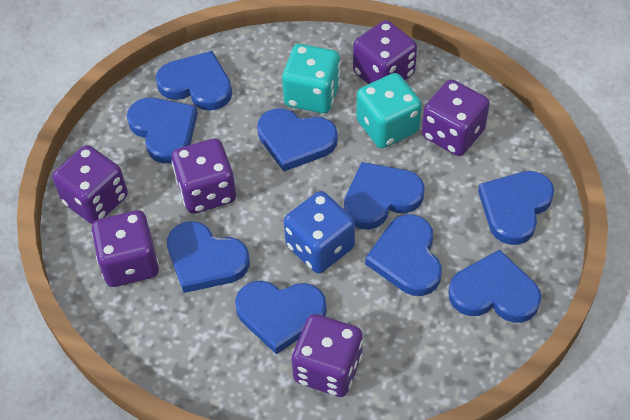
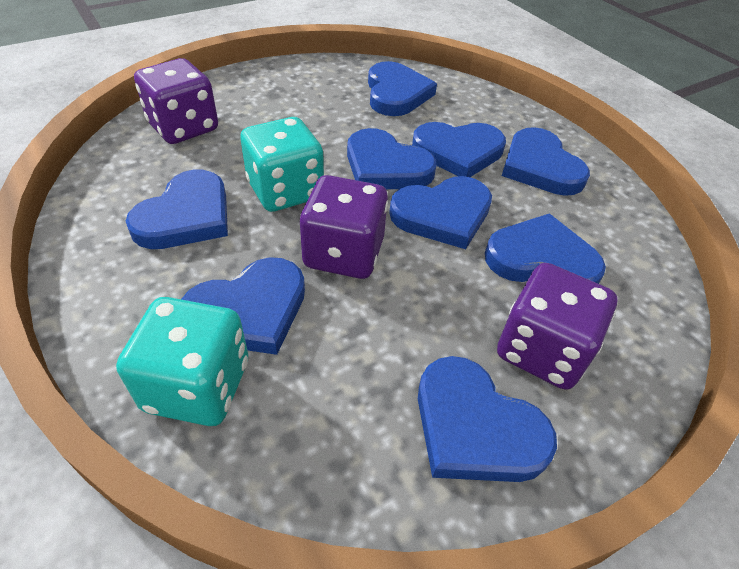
blue dice: [284,191,355,273] = 1 -> none = 0
purple dice: [52,145,128,224] [92,210,159,287] [172,138,236,214] [292,314,363,397] [353,20,417,84] [422,79,490,156] = 6 -> [134,58,218,144] [300,175,388,279] [497,263,617,390] = 3

